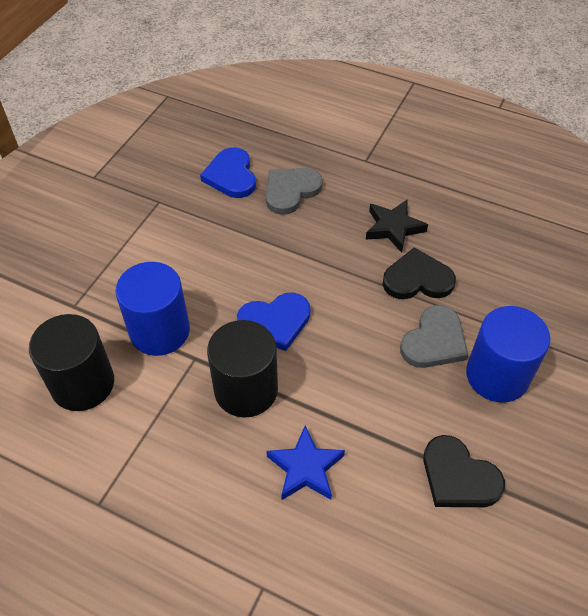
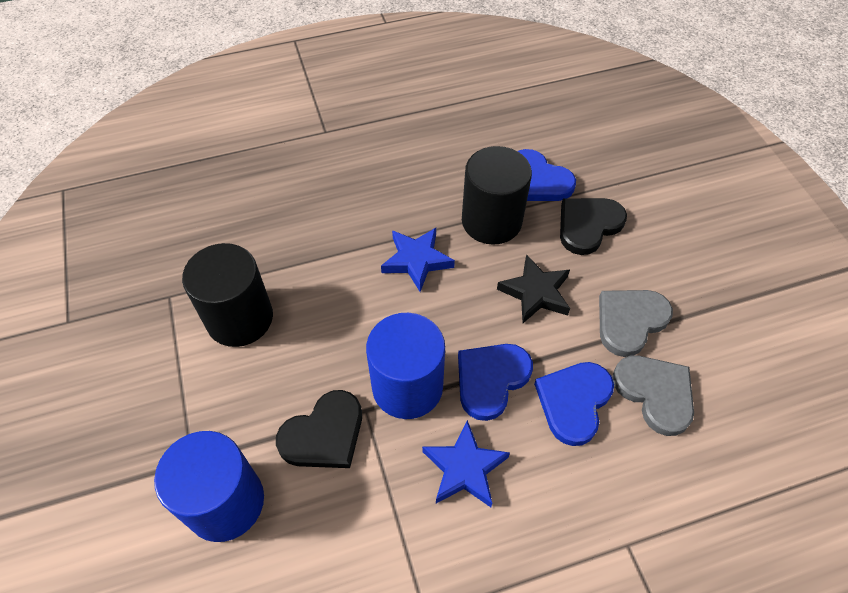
blue heart: [200,147,256,198] [237,293,310,351] = 2 -> [458,344,533,421] [518,149,576,201] [534,362,614,446] = 3
blue star: [266,426,345,500] = 1 -> [381,228,455,292] [422,420,510,507] = 2

